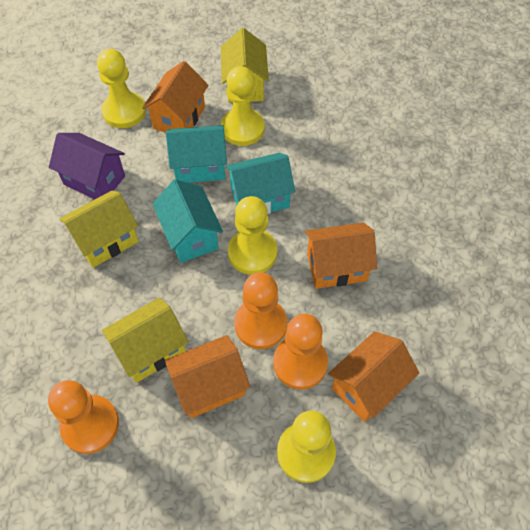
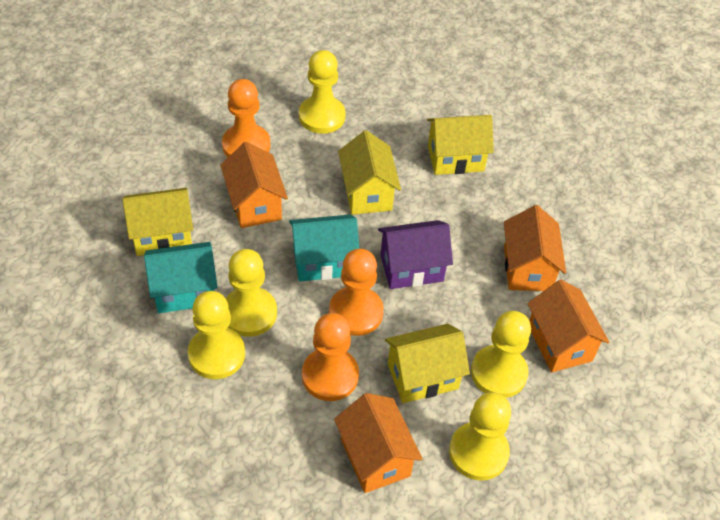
turquoise house: [153,179,223,263] [166,125,227,183] [225,153,295,214] = 3 -> [144,242,218,313] [289,214,359,282] = 2
yellow house: [60,190,138,268] [102,298,188,383] [221,28,269,103] = 3 -> [122,188,193,256] [338,130,401,215] [385,324,470,403] [427,115,494,175] = 4
yellow pawn: [97,49,146,128] [221,66,265,146] [228,196,277,275] [277,410,336,483] = 4 -> [188,291,245,379] [226,249,277,337] [299,50,346,134] [449,392,511,481] [471,311,531,398] = 5

